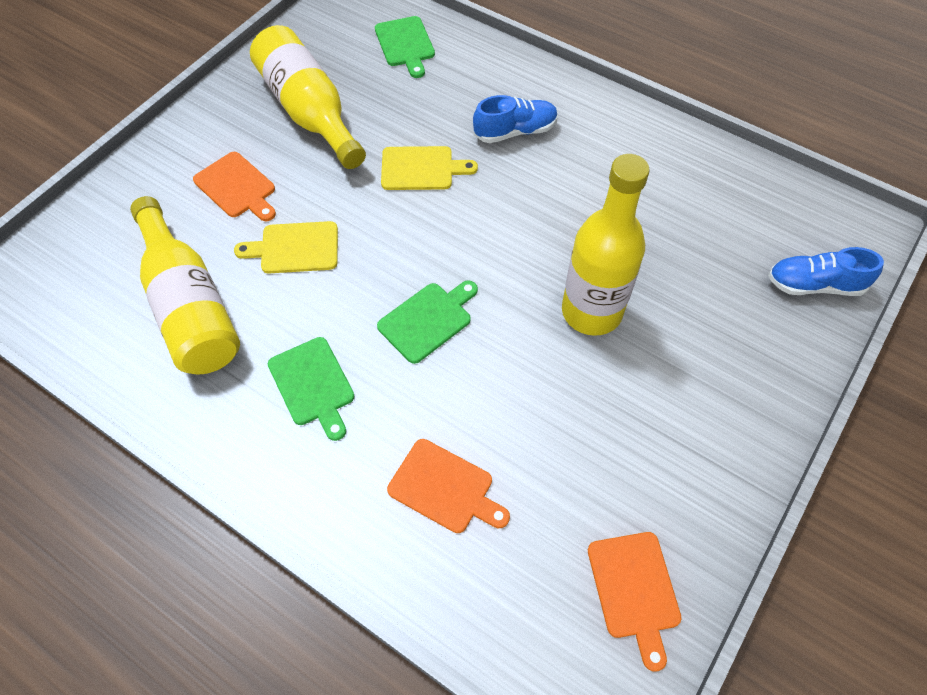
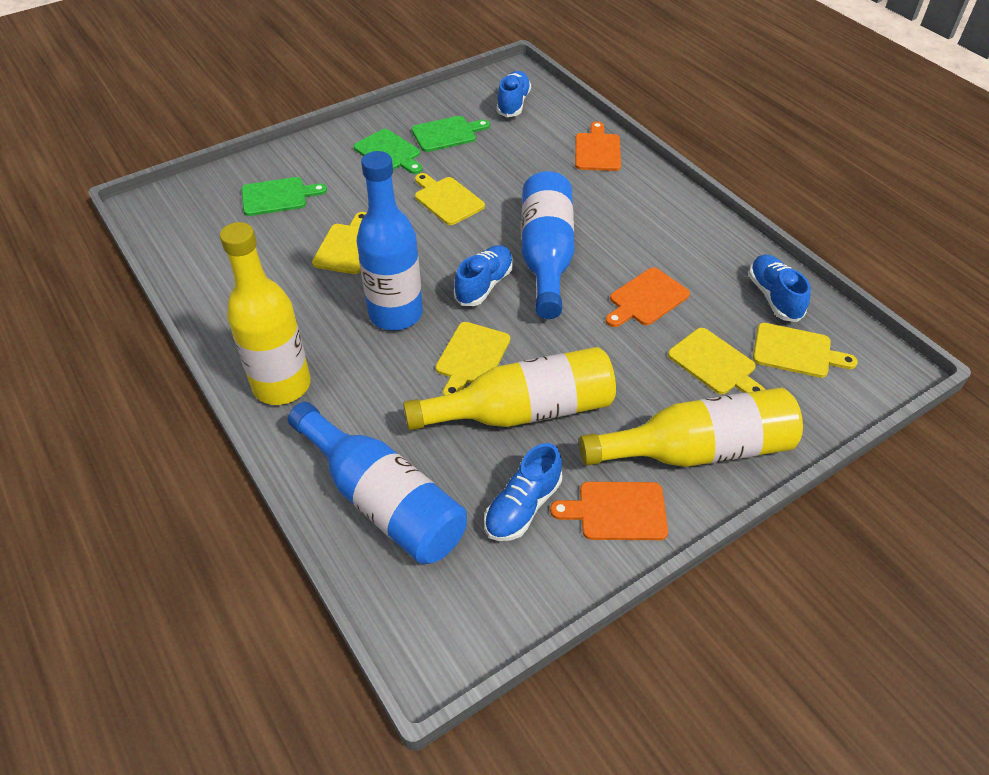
blue bottle: none = 0 -> [288,402,467,564] [357,151,423,330] [521,171,575,319] = 3
blue shoe: [473,95,558,143] [768,247,884,296] = 2 -> [454,245,513,306] [484,443,562,541] [496,71,531,117] [749,255,811,322] = 4
yellow cutting board: [234,221,338,273] [381,146,478,190] = 2 -> [312,212,366,274] [415,173,485,225] [435,322,510,396] [668,328,765,394] [753,323,858,378] = 5

